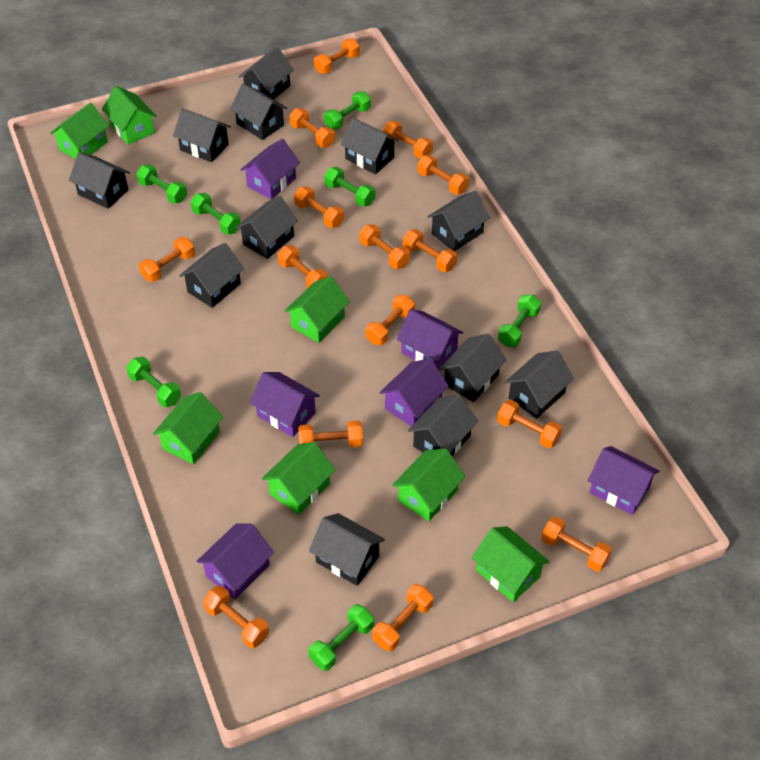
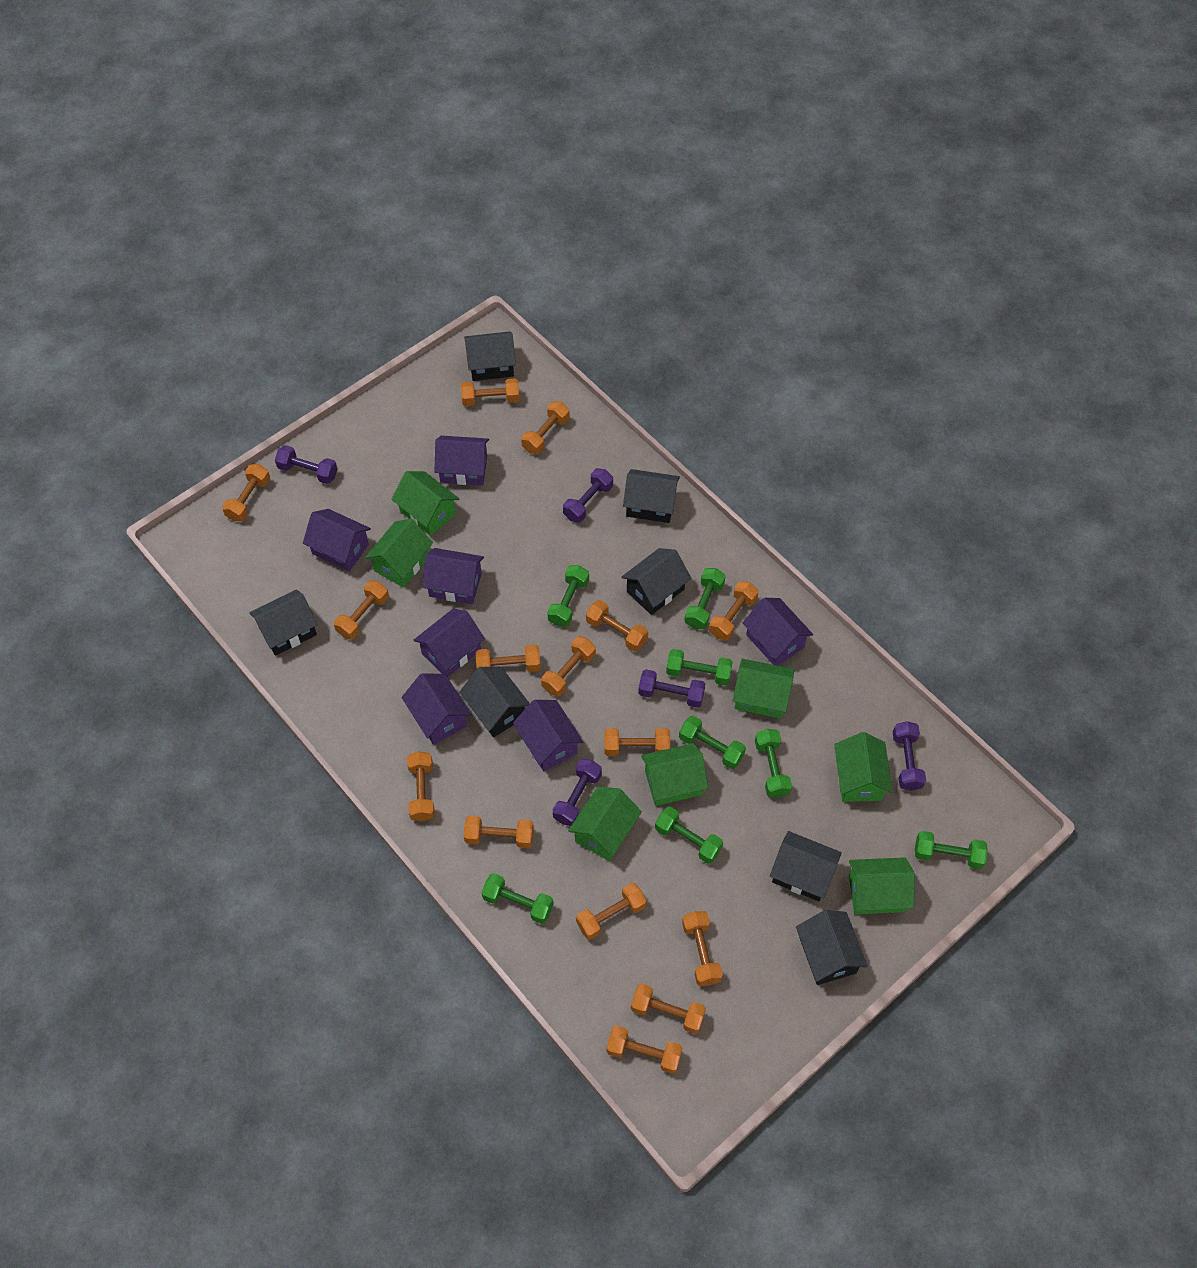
black house: [69,152,130,209] [173,108,231,162] [179,243,244,308] [230,83,287,140] [236,196,298,259] [239,47,294,99] [309,513,385,586] [340,118,399,174] [408,394,478,456] [427,191,490,251] [439,333,506,402] [505,351,574,418] = 12 -> [249,589,318,656] [460,666,530,737] [464,331,516,381] [621,548,691,615] [623,469,680,523] [770,831,842,901] [796,910,868,985] = 7
green dumbbell: [126,356,181,407] [136,164,187,204] [190,193,241,235] [308,604,374,671] [324,91,371,130] [324,167,375,207] [498,295,541,347] = 7 -> [482,873,554,924] [547,565,589,626] [655,806,723,864] [666,649,733,685] [679,716,746,769] [684,568,725,629] [755,729,792,798] [915,831,988,869] = 8
purple dumbbell: none = 0 -> [275,445,337,484] [553,758,602,826] [563,468,613,523] [638,669,705,708] [893,721,926,791] = 5
purple house: [196,524,274,599] [240,139,300,199] [250,372,320,437] [379,358,449,426] [397,309,464,371] [588,446,659,515] = 6 -> [303,509,371,571] [402,673,471,745] [414,609,485,677] [422,548,484,604] [435,436,489,485] [513,700,583,771] [743,598,813,666] = 7

